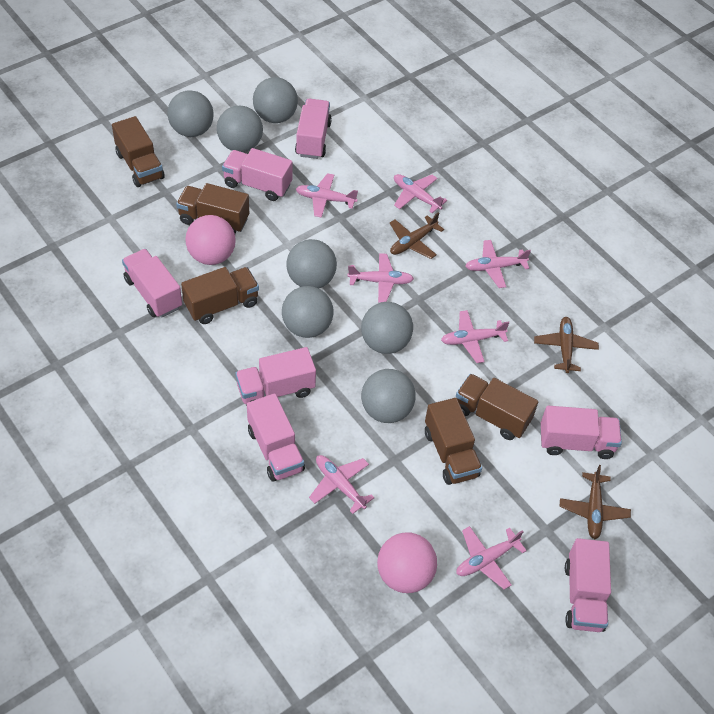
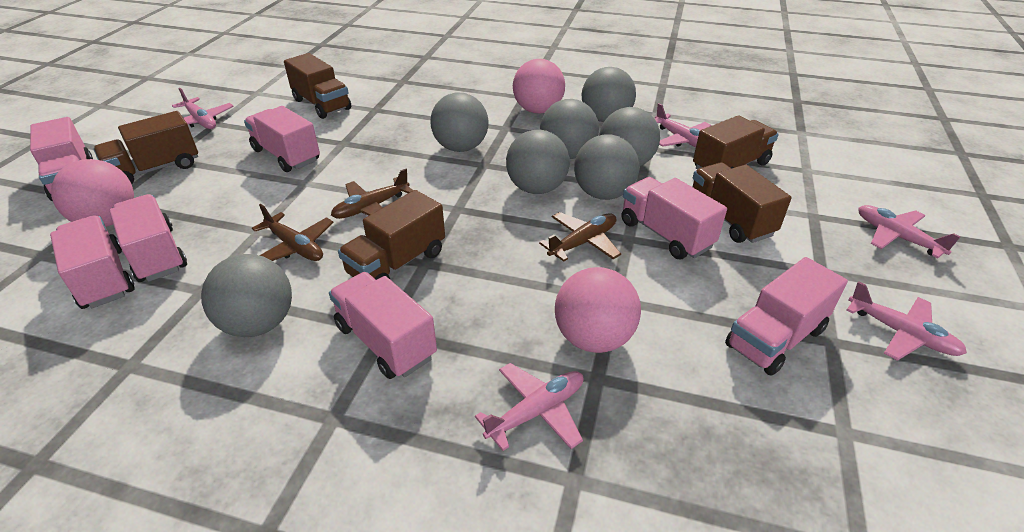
pink ball: [185,215,236,265] [377,533,437,593] = 2 -> [51,159,134,227] [513,59,565,113] [555,267,641,353] = 3
pink plane: [296,173,358,218] [309,455,375,514] [347,253,414,303] [394,174,447,213] [441,310,509,363] [456,526,527,589] [465,240,531,288] = 7 -> [172,88,234,129] [475,363,583,451] [654,103,711,147] [846,281,967,361] [858,205,960,258] = 5

